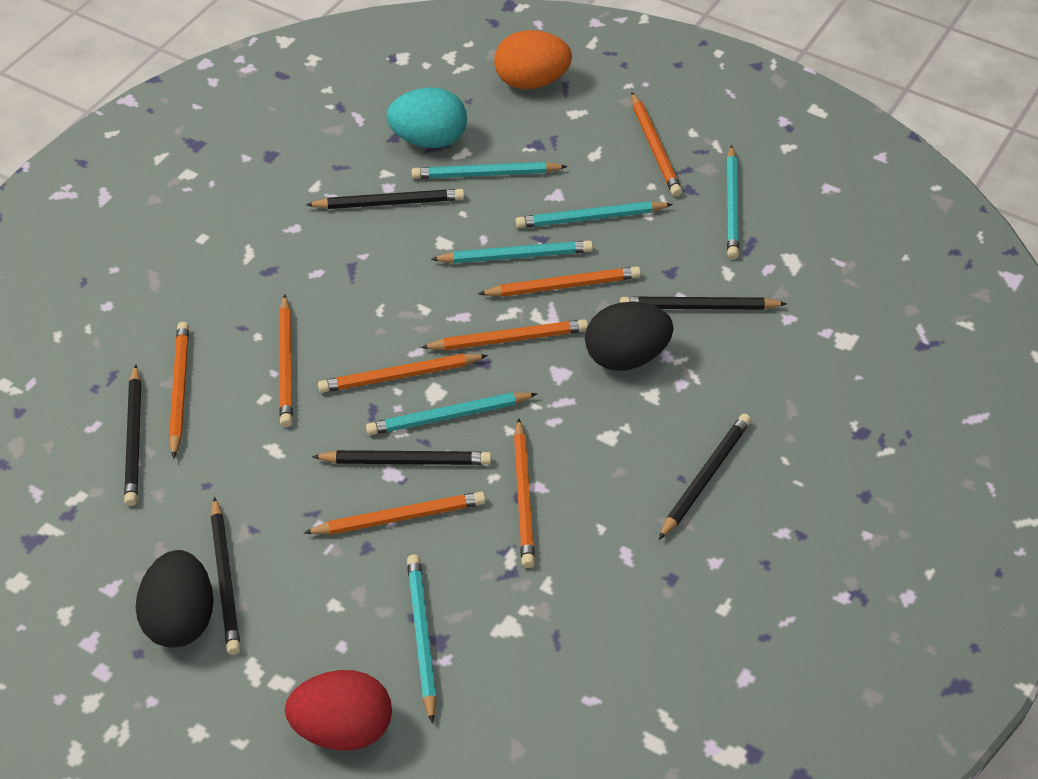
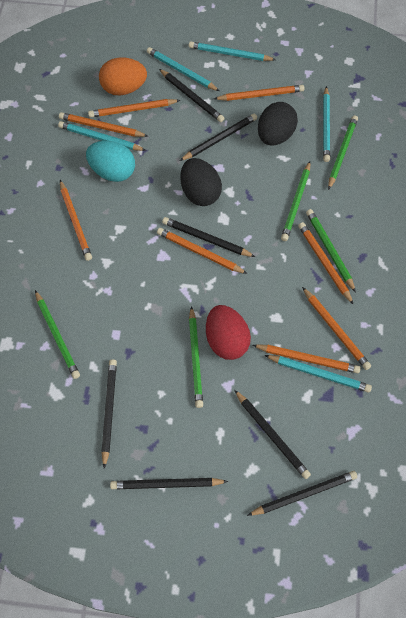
black pencil: [124,364,141,506] [211,497,241,655] [306,189,464,209] [312,450,492,465] [620,296,787,310] [659,414,751,540] = 6 -> [101,359,117,469] [110,478,228,489] [159,69,224,122] [162,217,255,257] [180,114,257,161] [234,390,311,479] [247,471,357,516] = 7
green pencil: none = 0 -> [35,290,80,379] [189,306,203,408] [281,161,310,241] [306,209,356,292] [328,115,358,190] = 5
turquoise pencil: [366,392,538,435] [407,555,437,724] [412,162,568,179] [431,241,593,263] [516,201,673,228] [726,145,739,259] = 6 -> [58,121,146,151] [147,47,219,91] [189,41,276,61] [264,355,372,393] [323,86,330,162] = 5

